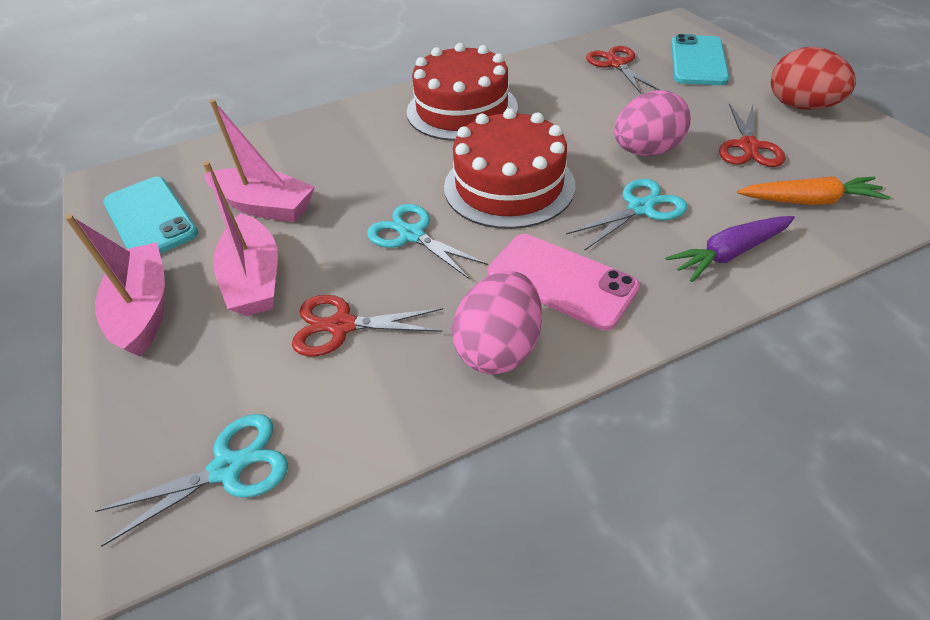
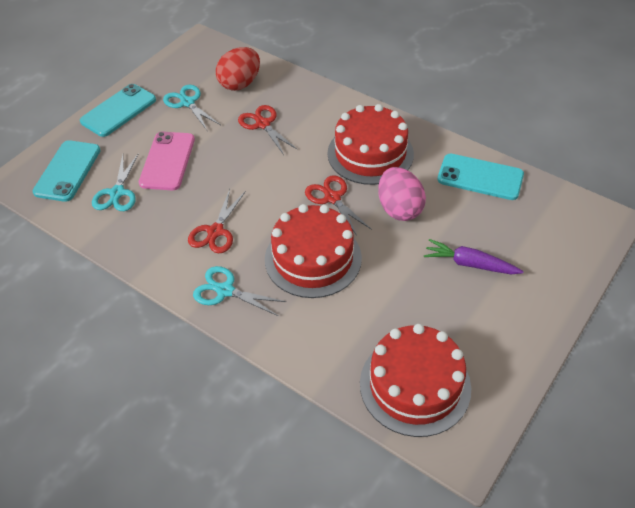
orange carrot: [737,176,891,205] = 1 -> none = 0
pink boat: [65,215,165,357] [203,161,278,316] [204,99,315,222] = 3 -> none = 0
pink egg: [452,271,542,375] [614,90,691,156] = 2 -> [378,167,426,221] = 1
red cake: [407,43,518,141] [444,108,575,229] = 2 -> [265,204,362,298] [327,104,414,185] [360,324,471,437] = 3
turquoise phone: [103,177,198,254] [671,34,729,85] = 2 -> [33,140,101,202] [80,84,156,137] [437,154,524,200] = 3

